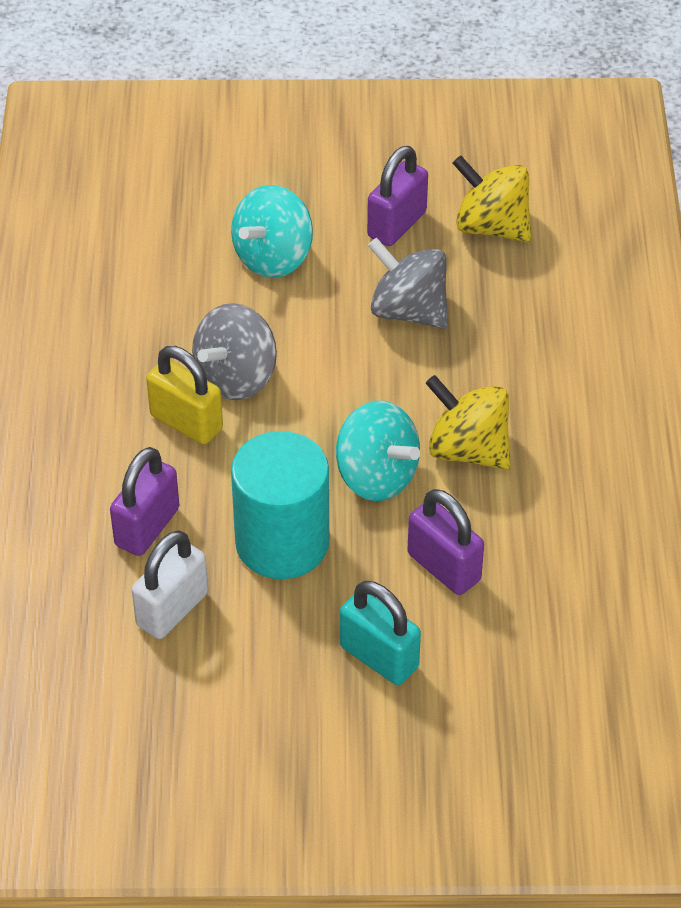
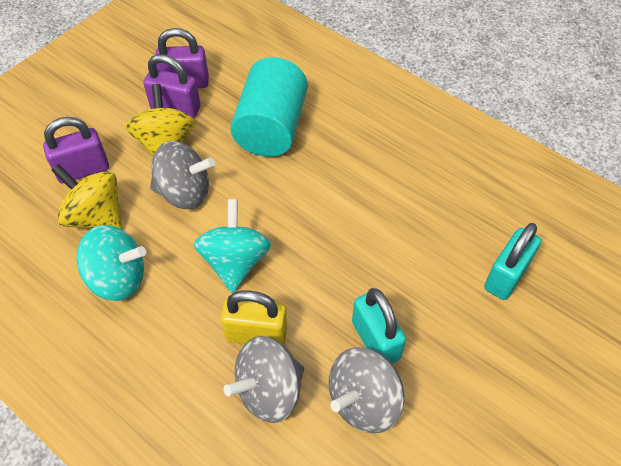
grey spinning top: [192,303,277,400] [368,237,448,329] = 2 -> [150,141,215,209] [224,336,304,423] [329,347,405,433] = 3
turquoise padlock: [340,581,421,685] = 1 -> [352,288,406,363] [484,223,541,300] = 2
white padlock: [132,531,208,639] = 1 -> none = 0

